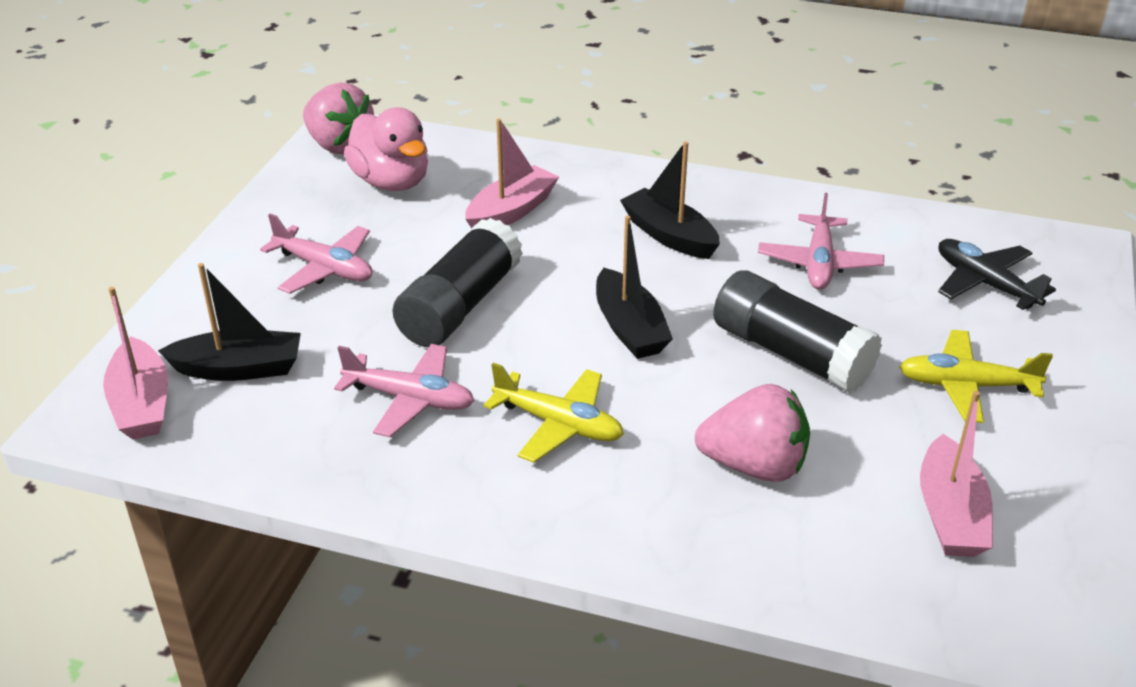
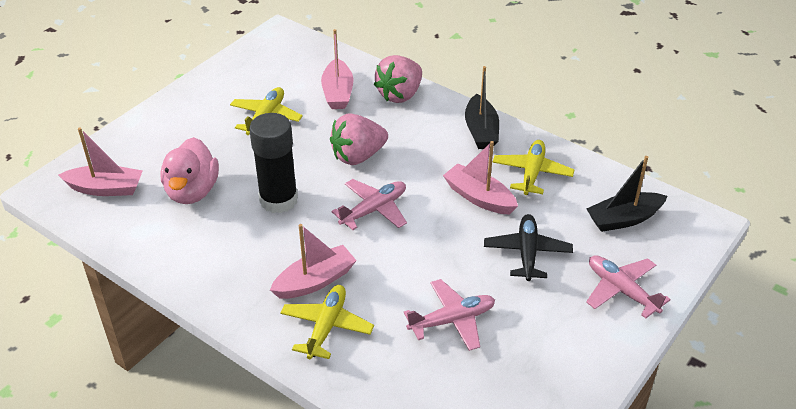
black boat: [158,263,301,381] [596,215,673,359] [620,141,720,259] = 3 -> [465,66,499,149] [587,156,667,232] = 2
black glue stick: [392,218,523,347] [713,270,882,393] = 2 -> [249,113,298,213] = 1
pink boat: [103,287,168,439] [465,118,559,228] [920,391,993,557] = 3 -> [58,128,143,196] [270,224,357,299] [321,29,353,109] [443,141,518,215] = 4
yellow plane: [484,363,624,463] [899,330,1053,423] = 2 -> [230,87,303,135] [280,285,374,359] [493,140,575,195] = 3

